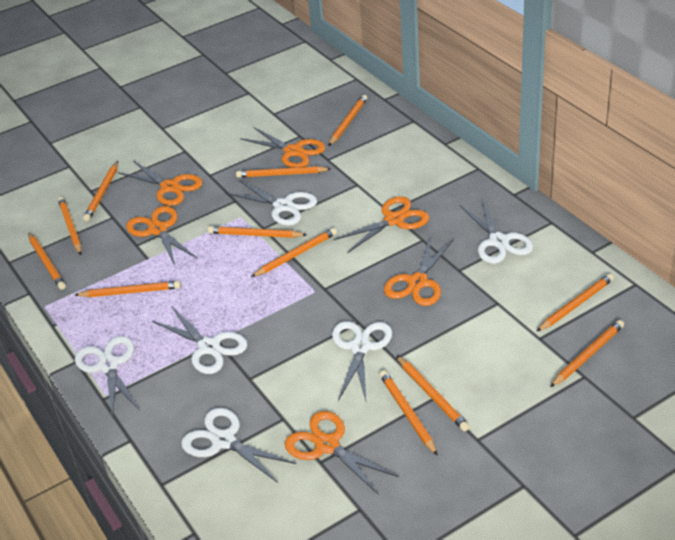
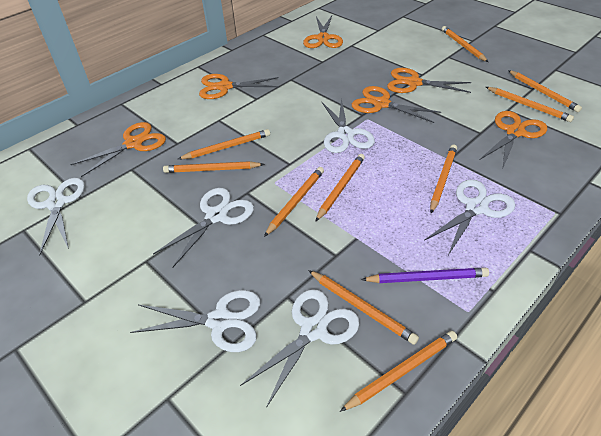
orange pencil: [28,232,66,290] [58,197,82,255] [75,281,181,297] [83,161,118,221] [208,226,307,238] [236,166,331,178] [251,228,337,277] [329,95,367,146] [379,370,438,456] [397,356,470,431] [536,274,614,332] [550,320,624,387] = 12 -> [163,161,264,173] [178,129,270,159] [264,167,324,237] [308,270,419,345] [315,154,365,222] [340,331,457,412] [430,145,457,213] [442,26,488,62] [486,87,574,122] [508,70,582,112] = 10
purple pencil: none = 0 -> [361,268,489,283] = 1

